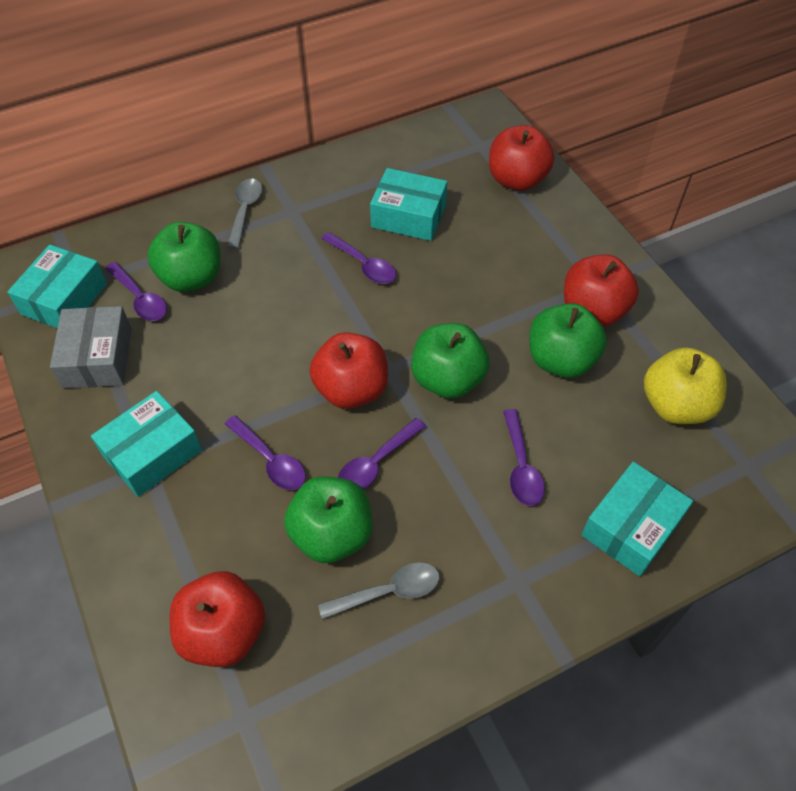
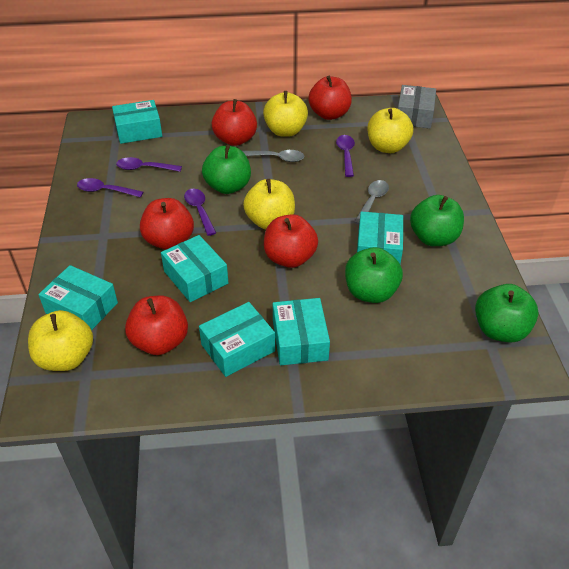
purple spoon: [105,262,167,321] [225,415,306,490] [321,232,396,284] [338,418,426,489] [503,409,545,506] = 5 -> [77,178,143,198] [116,157,182,172] [184,188,216,236] [336,135,355,177] = 4
red apple: [169,571,265,667] [309,332,388,409] [489,125,554,191] [564,255,639,326] = 4 -> [125,296,188,355] [140,198,194,250] [212,99,257,146] [264,214,318,268] [308,76,352,120] = 5
turquoise box: [7,245,107,328] [91,391,202,497] [370,168,447,241] [581,462,693,577] = 4 -> [38,265,118,330] [112,100,162,144] [161,235,228,302] [199,302,275,377] [273,298,330,365] [357,212,403,264] = 6
yellow apple: [644,347,727,424] = 1 -> [28,310,93,371] [243,179,295,229] [263,91,308,137] [367,108,413,153] = 4

